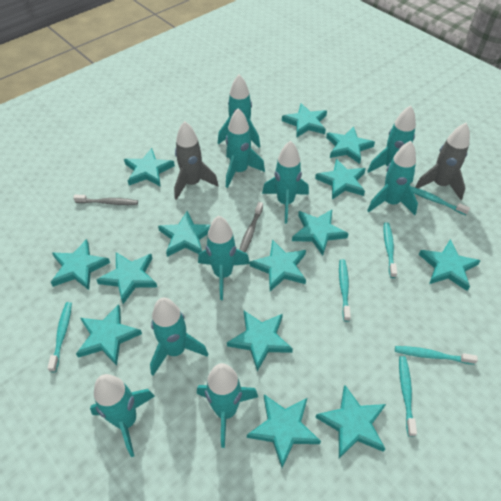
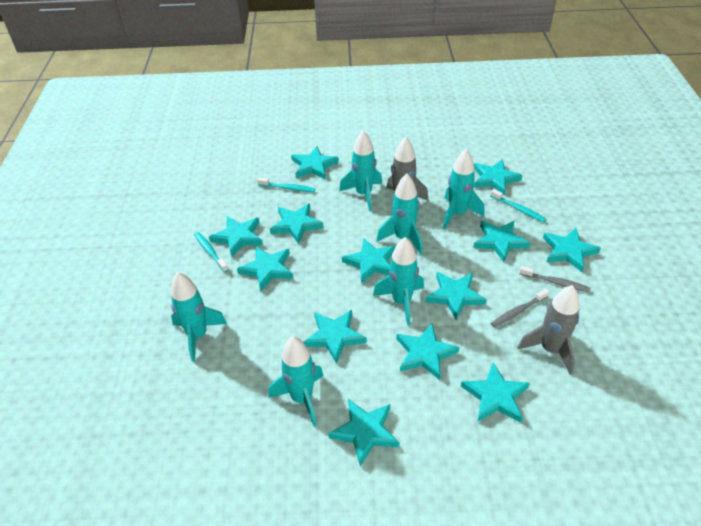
turquoise rocket: [90,374,155,457] [150,297,208,376] [197,363,258,448] [198,216,250,300] [218,75,260,148] [226,108,265,188] [262,141,309,224] [367,106,416,183] [367,141,418,215] = 9 -> [171,272,227,362] [268,336,324,427] [339,130,382,211] [373,237,424,326] [376,174,422,255] [443,149,484,229] = 6
turquoise star: [51,239,110,290] [76,304,142,366] [96,252,157,304] [124,148,175,187] [158,211,210,257] [227,311,293,371] [247,394,321,468] [250,240,306,291] [282,103,327,137] [292,210,349,256] [315,159,366,199] [315,385,386,458] [326,127,375,164] [419,239,481,291] = 14 -> [209,216,263,257] [237,246,293,291] [270,203,324,244] [291,146,339,180] [303,310,367,364] [328,399,400,466] [342,238,396,283] [396,324,460,380] [425,272,487,320] [461,363,530,423] [473,220,530,262] [474,159,523,195] [543,228,601,272] = 13
turquoise toothbrush: [47,302,72,372] [339,259,351,322] [384,222,397,278] [395,346,478,365] [399,356,417,437] [411,187,470,215] = 6 -> [194,232,229,272] [257,177,315,192] [490,189,546,222] = 3

